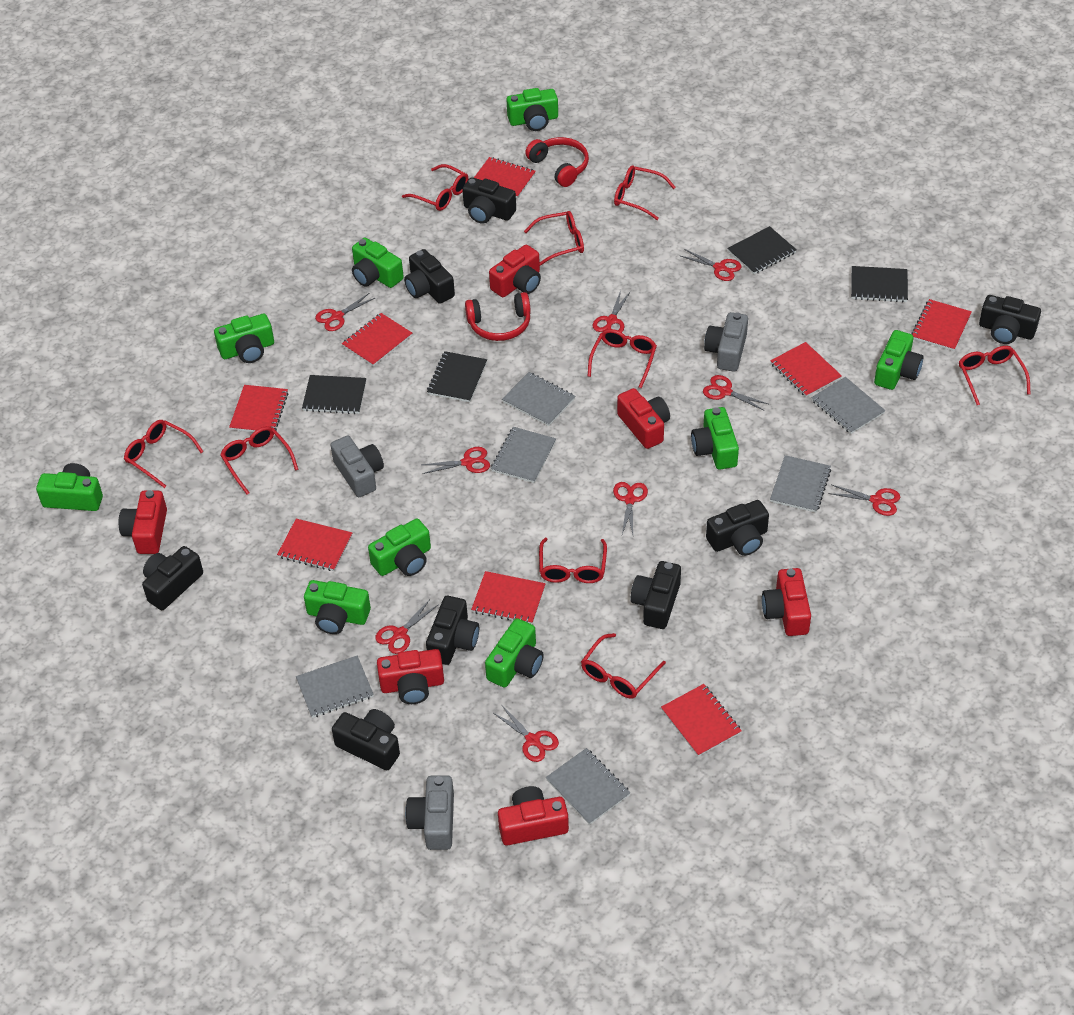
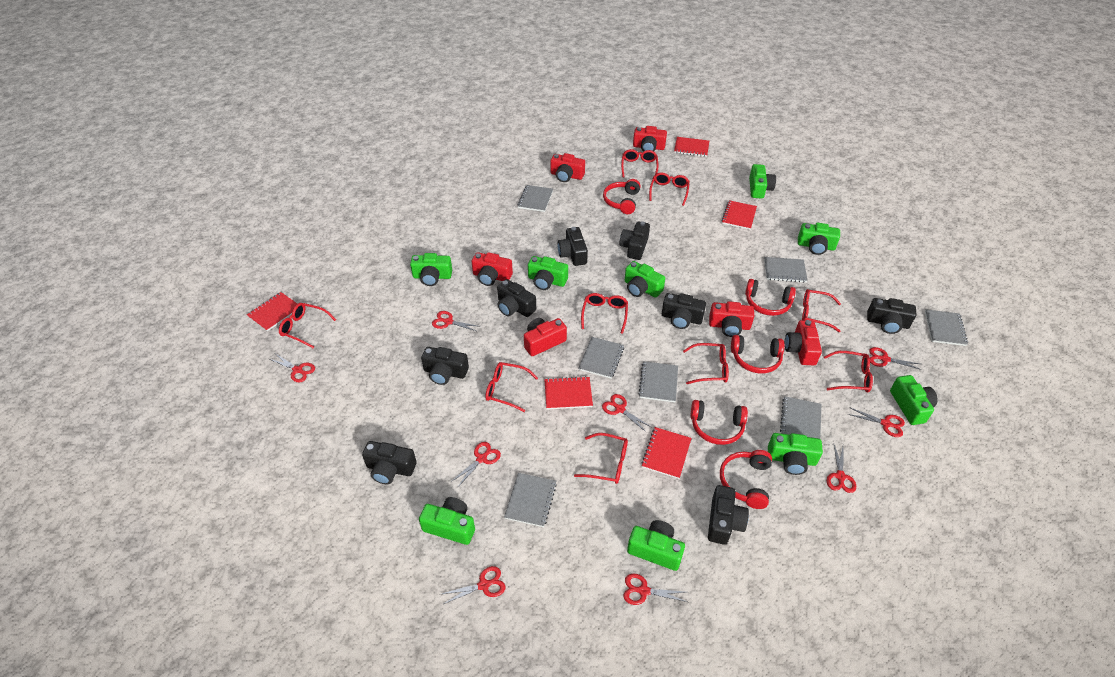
black notebook: [302,375,366,414] [427,351,487,402] [727,226,797,274] [851,266,908,302] = 4 -> none = 0
grey camera: [331,436,384,497] [405,775,454,850] [704,312,748,372] = 3 -> none = 0
grey notebook: [296,656,374,718] [491,427,556,483] [502,372,575,426] [546,748,630,825] [770,455,831,513] [811,377,885,434] = 6 -> [504,473,557,527] [518,185,553,212] [579,337,624,379] [638,361,678,402] [764,257,808,283] [780,396,821,439] [925,310,968,346] = 7
red headphones: [465,292,531,341] [525,137,589,187] = 2 -> [603,179,641,214] [691,400,748,445] [720,450,772,509] [731,335,784,373] [745,279,796,316] = 5
red notebook: [229,385,288,432] [277,519,352,571] [342,313,412,366] [471,571,546,624] [474,157,536,198] [661,684,742,757] [770,342,842,397] [911,299,972,351] = 8 -> [247,292,297,332] [544,376,593,410] [641,427,691,479] [674,137,709,157] [721,200,757,230] = 5

